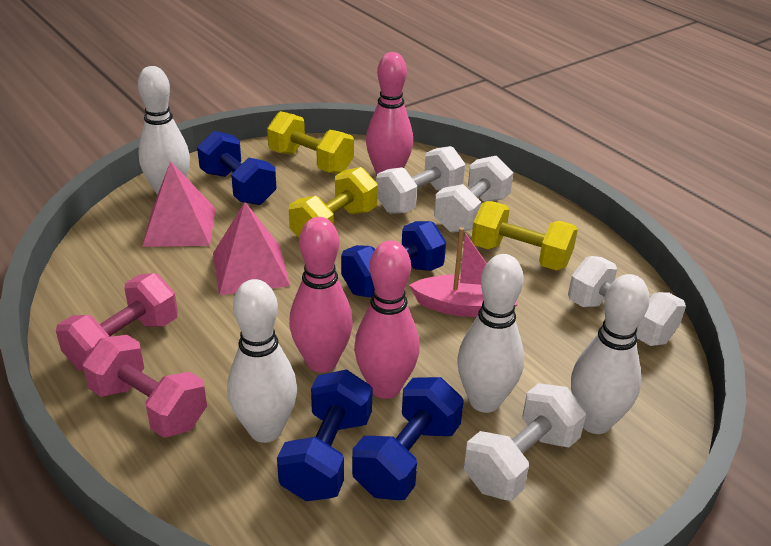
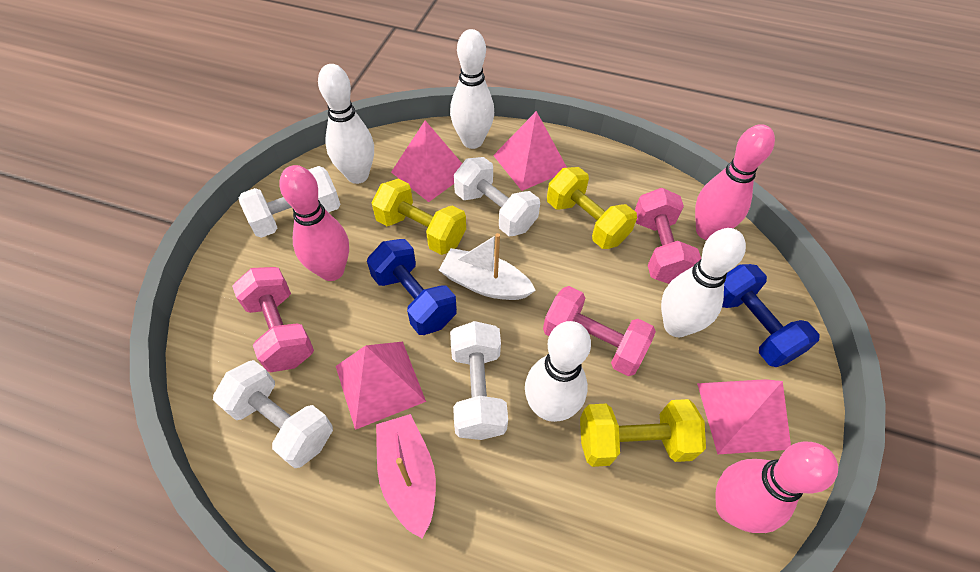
blue dumbbell: [197,131,277,205] [277,370,373,501] [341,221,446,298] [352,377,464,500] = 4 -> [367,239,457,335] [722,264,820,367] = 2
pink dumbbell: [56,273,178,371] [83,335,207,438] = 2 -> [232,267,314,372] [543,286,656,376] [635,188,701,284] = 3
pink pyramid: [142,161,216,247] [213,202,290,295] = 2 -> [336,342,426,430] [391,120,462,202] [493,111,567,191] [697,379,791,454] = 4
white boat: none = 0 -> [439,233,536,300] = 1

